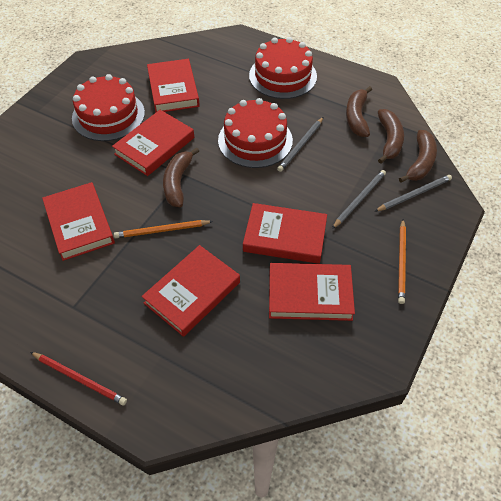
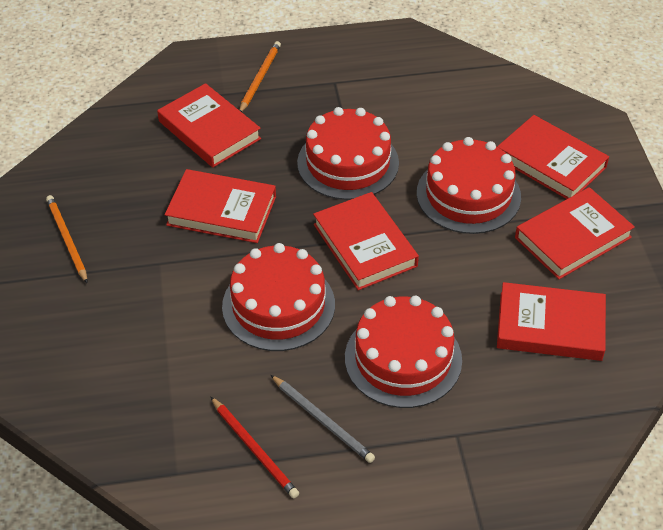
brown banana: [163,147,199,207] [346,86,372,137] [378,109,404,164] [399,130,437,183] = 4 -> none = 0
grey pencil: [277,117,323,172] [332,170,386,229] [374,175,452,212] = 3 -> [271,375,375,463] = 1
red cake: [72,74,145,141] [218,98,293,168] [249,37,317,99] = 3 -> [222,243,335,351] [297,107,399,200] [345,296,462,408] [417,137,521,234] = 4

